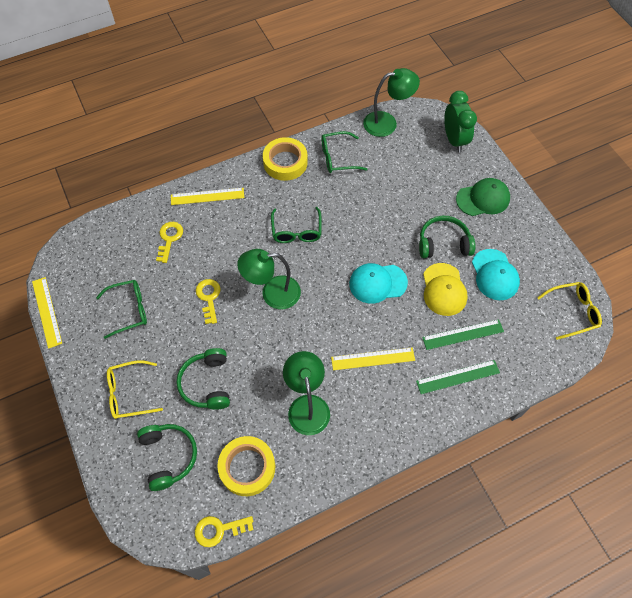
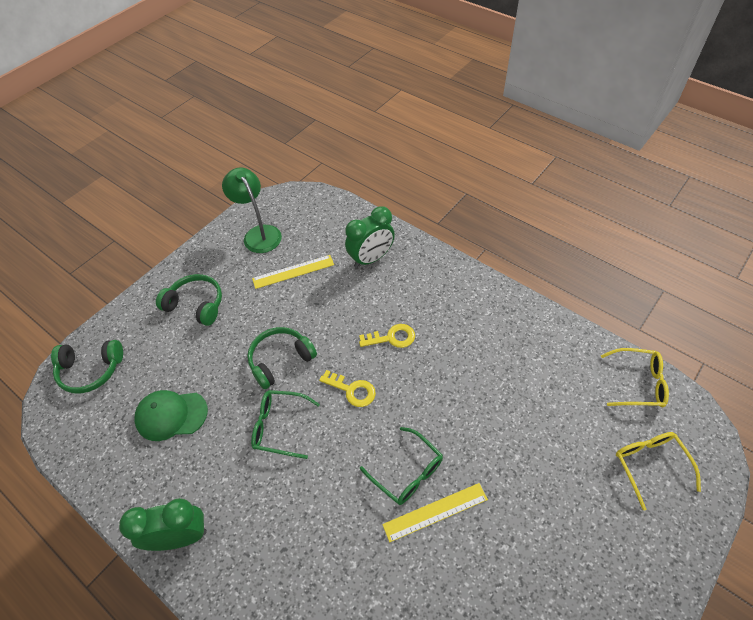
green clock: [444,91,477,152] = 1 -> [119,498,207,551] [345,206,395,268] = 2
green glasses: [96,280,147,339] [271,207,322,243] [321,131,368,173] = 3 -> [251,390,320,459] [360,427,443,505] = 2
green lamp: [237,249,301,309] [283,351,330,435] [363,68,420,137] = 3 -> [222,167,282,253] = 1
green ruler: [416,360,500,394] [422,319,504,350] = 2 -> none = 0
turquoise cap: [349,263,408,304] [472,249,520,300] = 2 -> none = 0
yellow cap: [423,263,468,316] = 1 -> none = 0
yellow key: [156,222,183,263] [195,516,253,547] [196,279,221,324] = 3 -> [319,370,376,407] [359,324,415,348] = 2
yellow ruler: [32,277,62,349] [171,188,244,205] [331,347,415,370] = 3 -> [252,255,334,289] [382,483,488,542] = 2
yellow tape: [217,436,275,496] [263,137,308,181] = 2 -> none = 0

